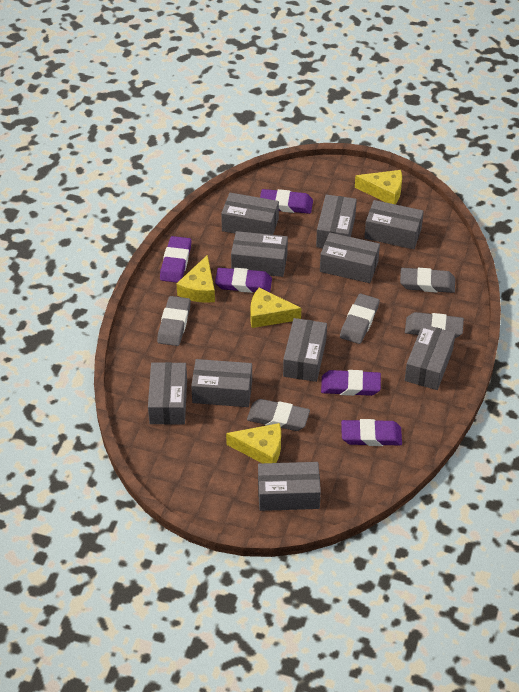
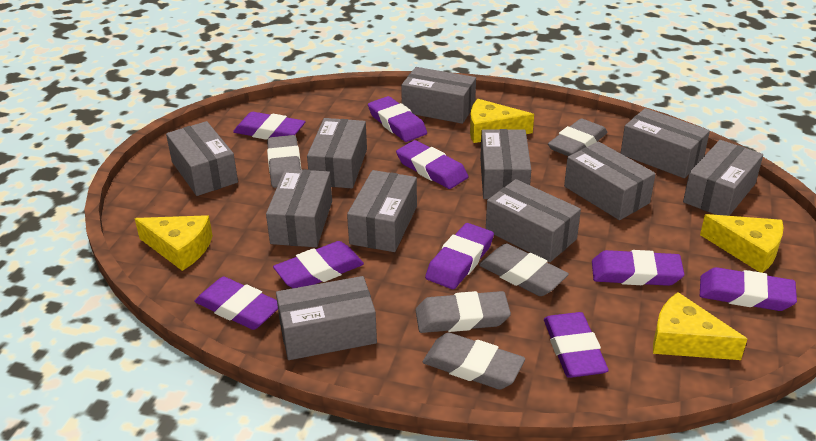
grey box: [148,362,187,425] [191,359,252,407] [221,193,279,235] [231,231,288,277] [258,462,321,511] [283,318,327,382] [316,194,357,248] [320,233,380,283] [365,200,424,249] [405,324,456,390] = 10 -> [166,121,238,196] [266,169,332,247] [276,276,377,360] [307,118,367,188] [347,170,417,252] [401,67,476,124] [480,129,531,199] [486,179,581,262] [564,141,656,220] [621,108,710,178] [683,140,763,216] = 11
purple eraser: [160,236,191,283] [215,268,272,293] [260,189,313,214] [321,370,381,396] [341,419,402,446] = 5 -> [195,276,278,330] [233,112,306,140] [273,241,364,288] [368,96,427,142] [396,140,468,189] [425,223,494,289] [544,312,609,378] [592,250,685,286] [700,267,797,311] = 9

